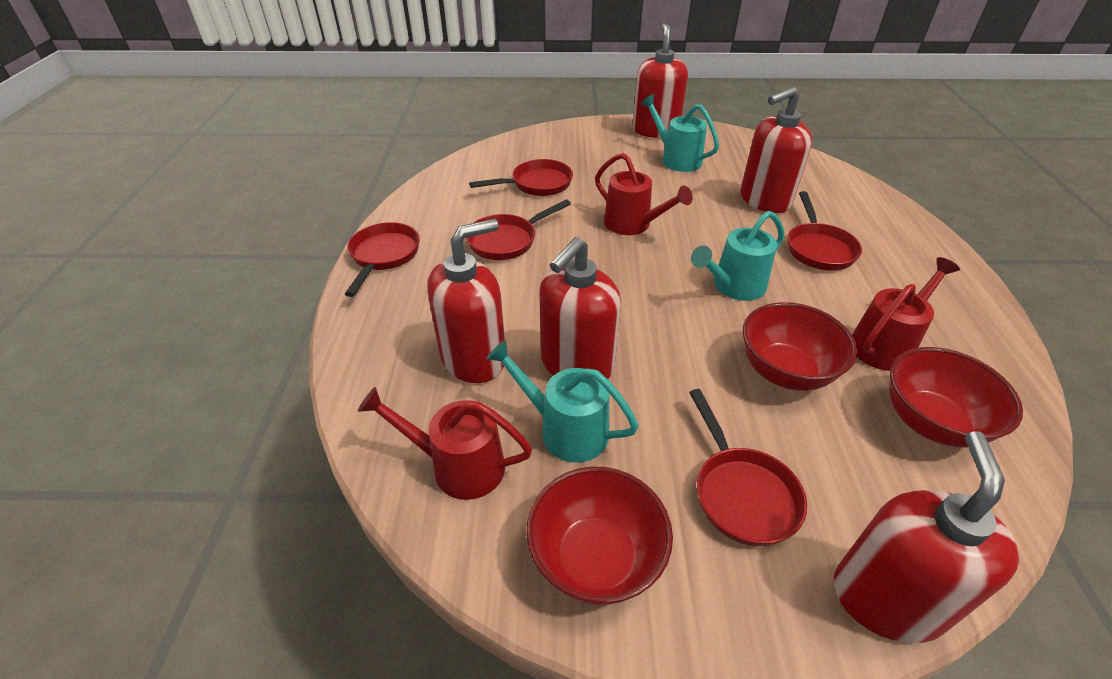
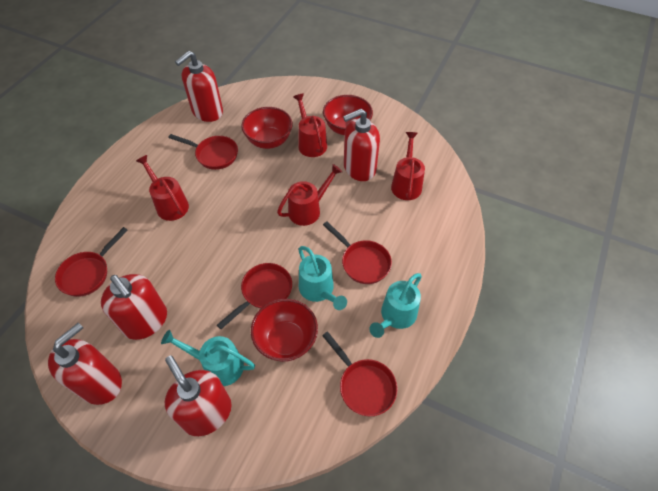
red watering can: [358,387,532,500] [595,153,693,235] [852,257,960,371] = 3 -> [136,155,189,221] [277,164,342,226] [293,93,327,157] [391,132,425,200] = 4

